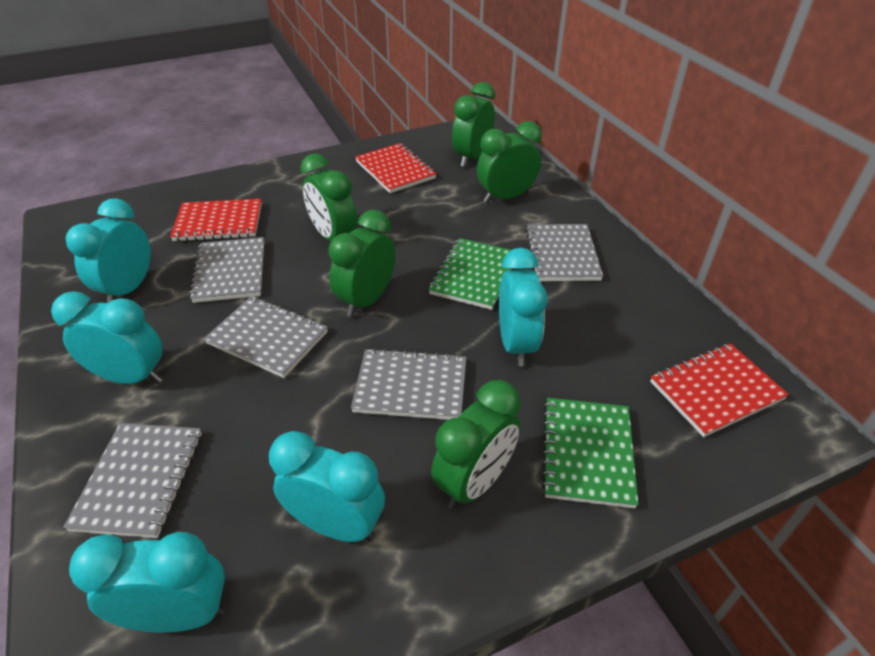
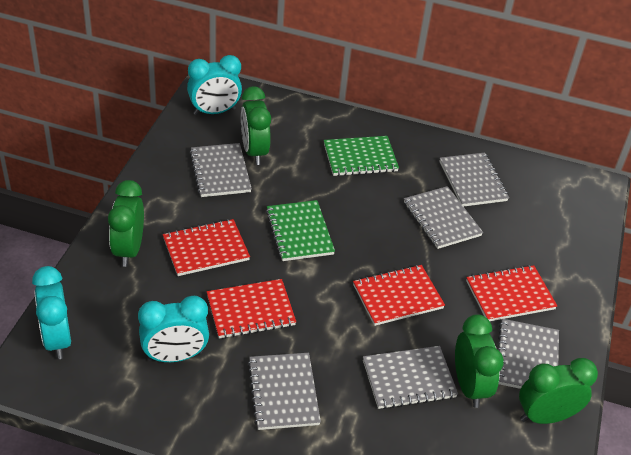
green clock: [300,153,357,241] [328,210,395,317] [431,380,521,509] [452,82,495,167] [477,121,542,203] = 5 -> [108,180,144,267] [241,86,271,165] [455,314,504,408] [519,358,598,424] = 4
grey notebook: [63,423,202,538] [189,237,264,303] [204,296,328,378] [351,348,466,420] [526,224,603,281] = 5 -> [190,143,252,197] [248,353,321,430] [363,346,458,409] [404,186,483,249] [439,153,509,207] [498,319,559,389] = 6
red notebook: [170,199,262,242] [355,143,436,193] [650,343,789,437] = 3 -> [163,219,250,276] [207,279,296,339] [353,265,445,326] [466,265,557,321] = 4
turquoise clock: [51,291,162,384] [65,198,151,303] [69,532,225,633] [269,431,385,542] [499,248,547,367] = 5 -> [32,266,71,359] [138,296,209,362] [187,55,242,115] = 3

